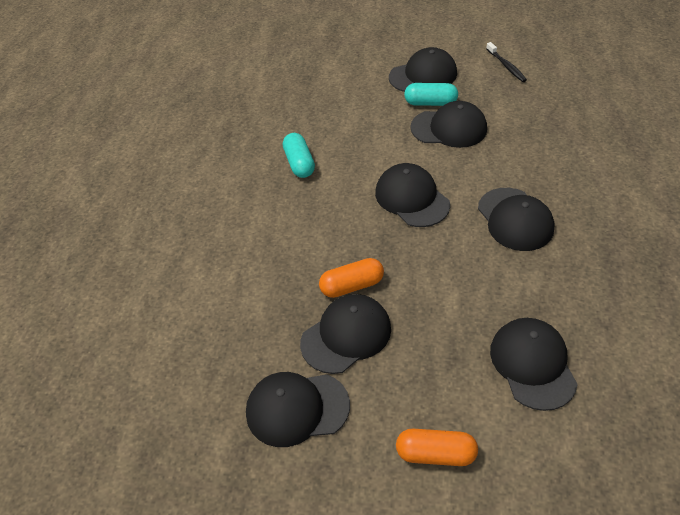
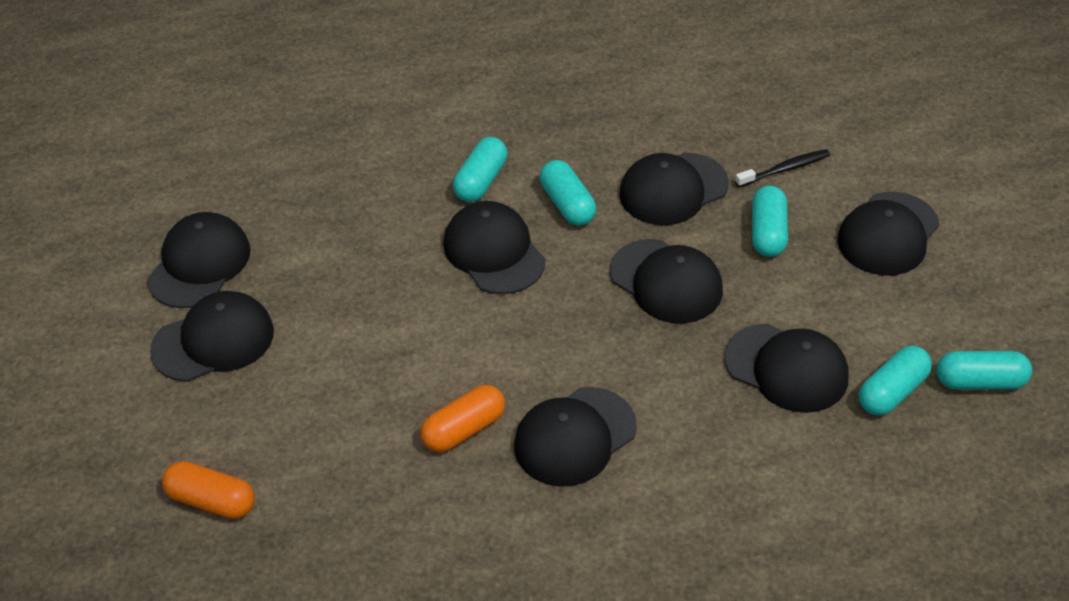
black cap: [246,372,350,447] [300,294,391,374] [375,163,450,227] [389,47,457,92] [410,101,487,148] [478,188,555,251] [490,318,578,411] = 7 -> [147,212,251,308] [150,291,274,382] [443,201,545,294] [514,387,637,487] [610,239,723,324] [619,153,729,225] [724,324,849,413] [837,192,940,276] = 8
turquoise capsule: [283,133,315,178] [404,83,458,106] = 2 -> [453,137,508,202] [540,160,596,226] [752,186,788,257] [859,346,932,416] [936,351,1032,390] = 5

